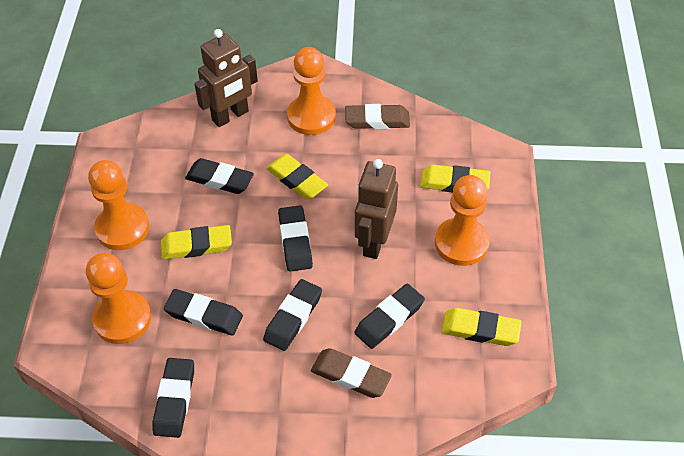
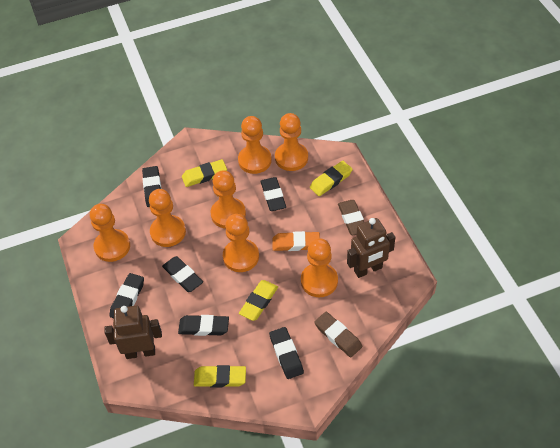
orange eraser: none = 0 -> [273,231,320,251] = 1
orange pawn: [86,253,151,344] [88,160,149,250] [287,47,336,135] [435,175,490,266] = 4 -> [90,204,130,262] [149,189,186,247] [211,170,246,229] [223,214,259,272] [238,116,272,174] [275,113,308,171] [301,238,338,297] = 7

